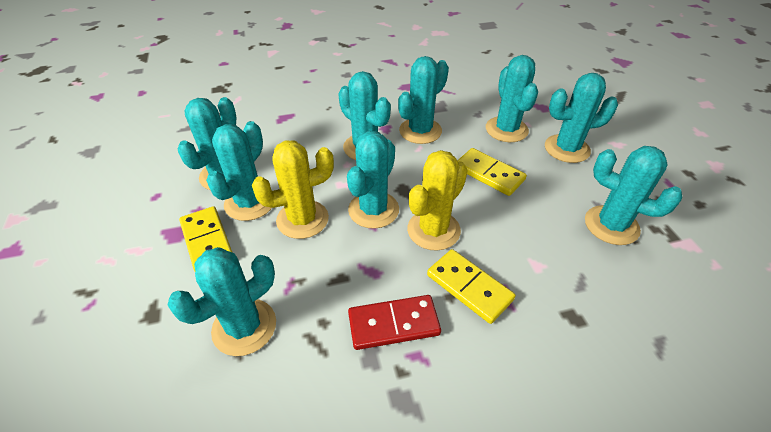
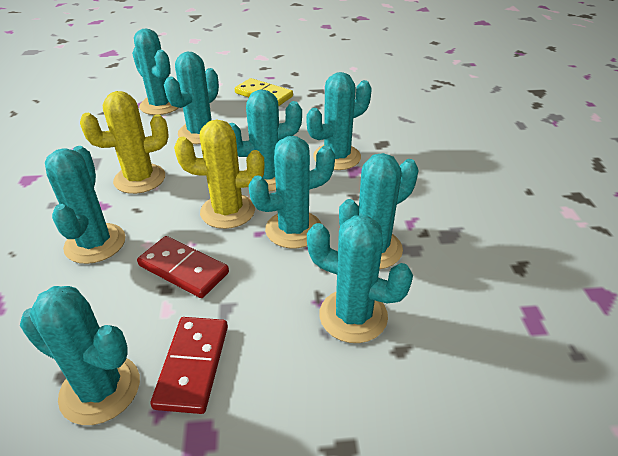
red domino: [348,295,441,350] = 1 -> [137,236,229,298] [151,317,228,414] = 2
yellow domino: [179,206,233,271] [427,249,516,324] [458,148,527,196] = 3 -> [235,78,293,106] = 1

